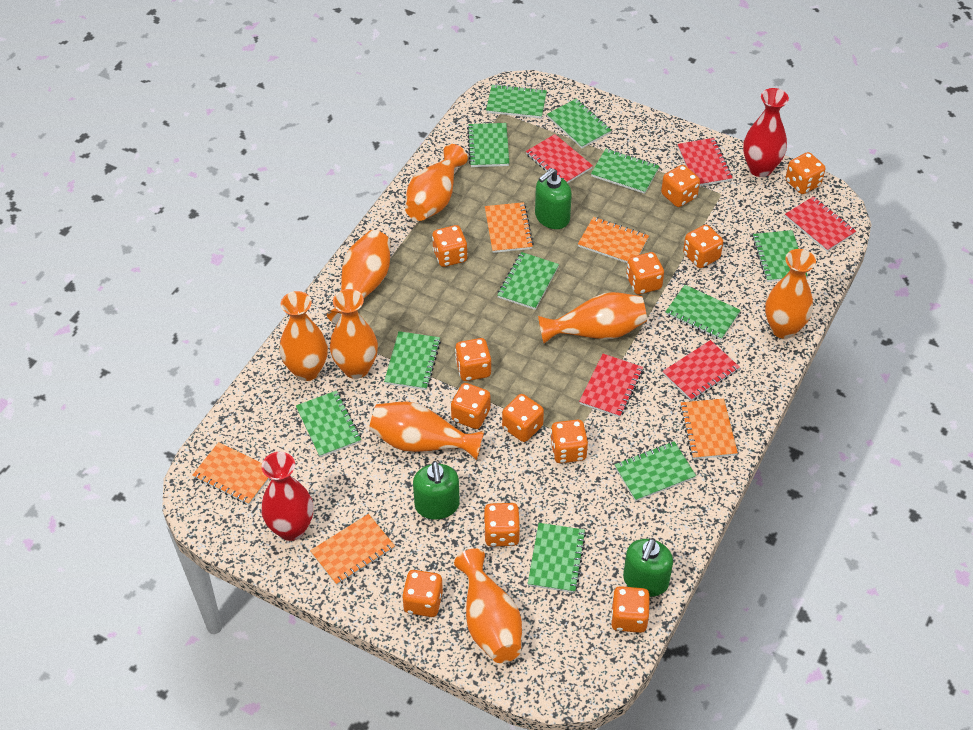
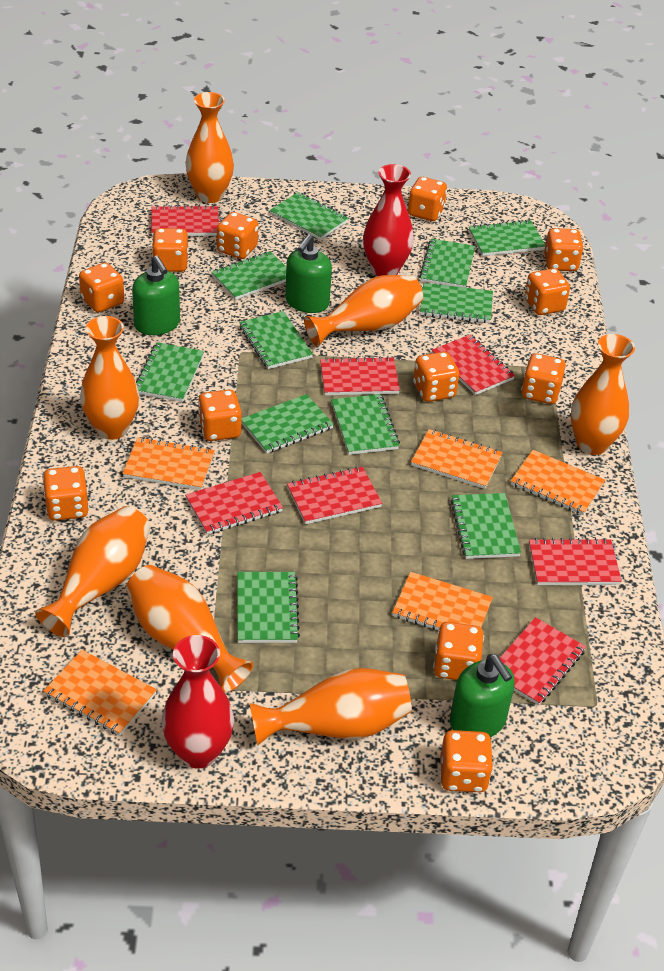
orange vase: [279,291,328,381] [327,230,390,325] [330,289,378,379] [369,401,484,460] [405,144,468,221] [454,548,522,663] [538,292,647,344] [765,249,816,339] = 8 -> [35,506,150,637] [80,316,139,440] [126,565,253,693] [186,92,234,203] [250,668,412,745] [304,275,423,347] [571,334,635,455] = 7
red notebook: [526,134,593,183] [579,354,643,418] [662,340,740,401] [678,138,733,186] [785,196,856,252] = 5 -> [151,205,219,236] [185,472,283,535] [287,467,382,524] [320,356,400,395] [432,335,515,395] [500,617,586,705] [529,538,622,585] = 7

